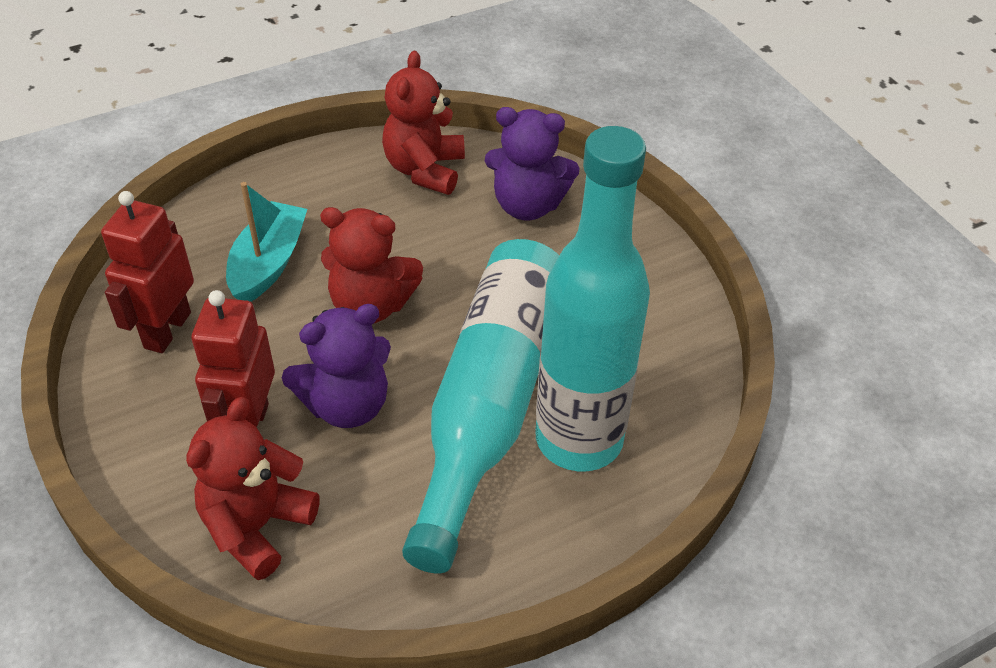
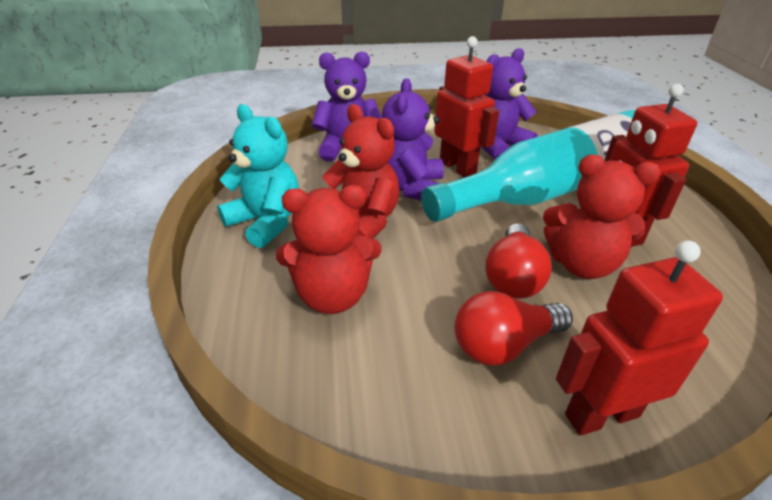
purple teddy bear: [282,304,391,428] [485,107,580,221] = 2 -> [312,51,382,162] [382,78,444,200] [482,48,538,159] = 3
red light bulb: none = 0 -> [454,291,573,366] [486,224,552,299] = 2
red robot: [101,191,194,353] [191,290,275,427] = 2 -> [434,36,499,178] [556,240,723,436] [604,84,697,247] = 3
turquoise boat: [226,182,307,302] = 1 -> none = 0
turquoise bottle: [402,239,559,574] [535,126,650,471] = 2 -> [421,110,635,222] = 1
turquoise teddy bear: none = 0 -> [217,104,299,248] = 1

